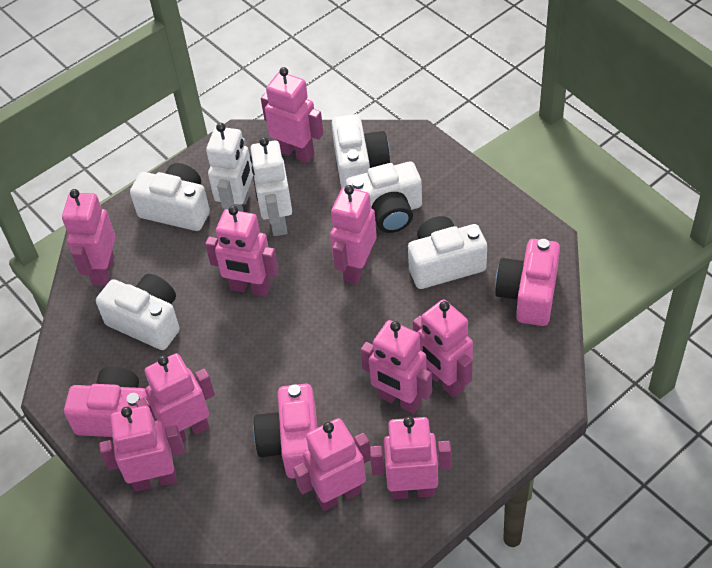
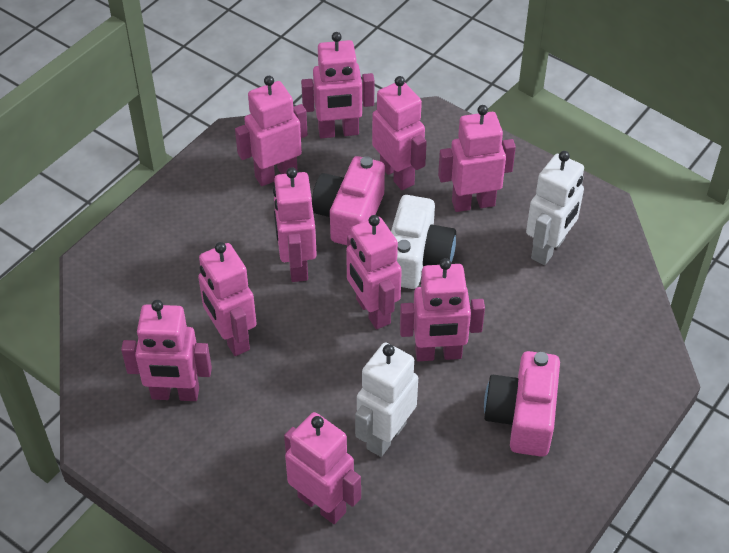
pink camera: [64,366,155,437] [253,384,318,479] [495,239,560,326] = 3 -> [312,156,385,245] [484,351,560,457] = 2
white camera: [96,274,180,350] [130,163,210,231] [332,114,390,189] [346,161,422,233] [408,216,487,289] = 5 -> [391,195,456,289] = 1

